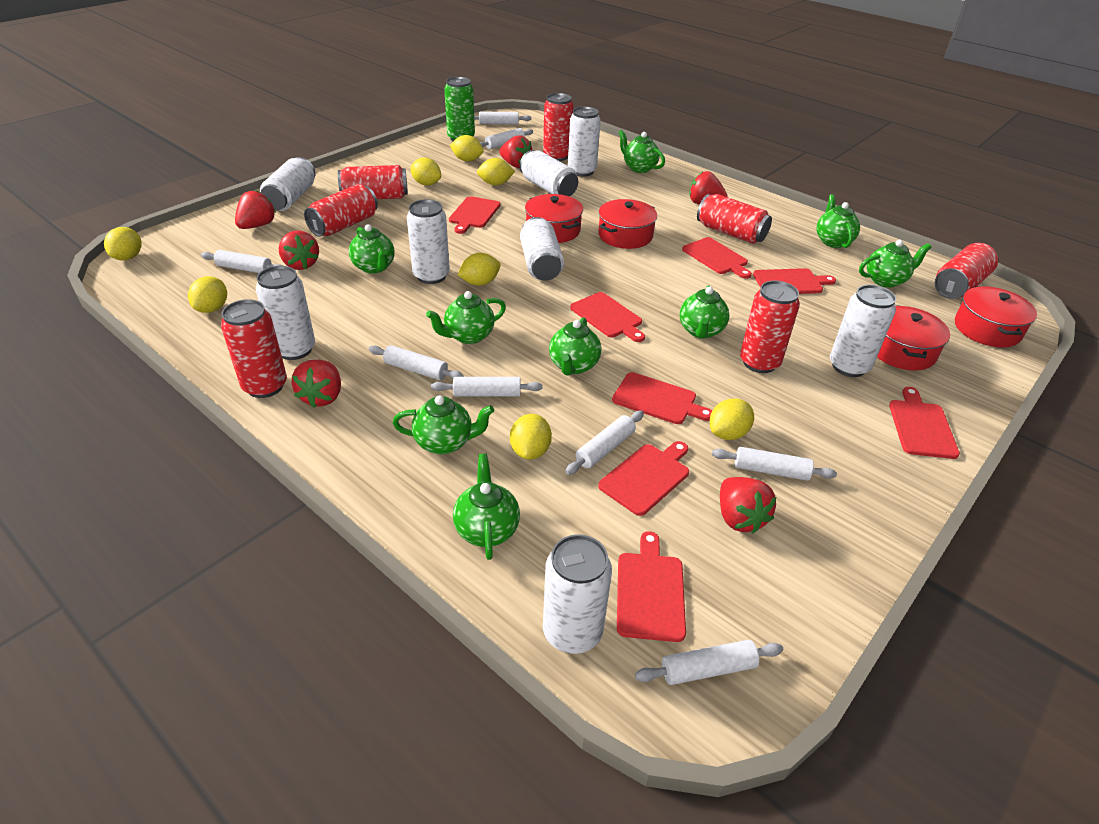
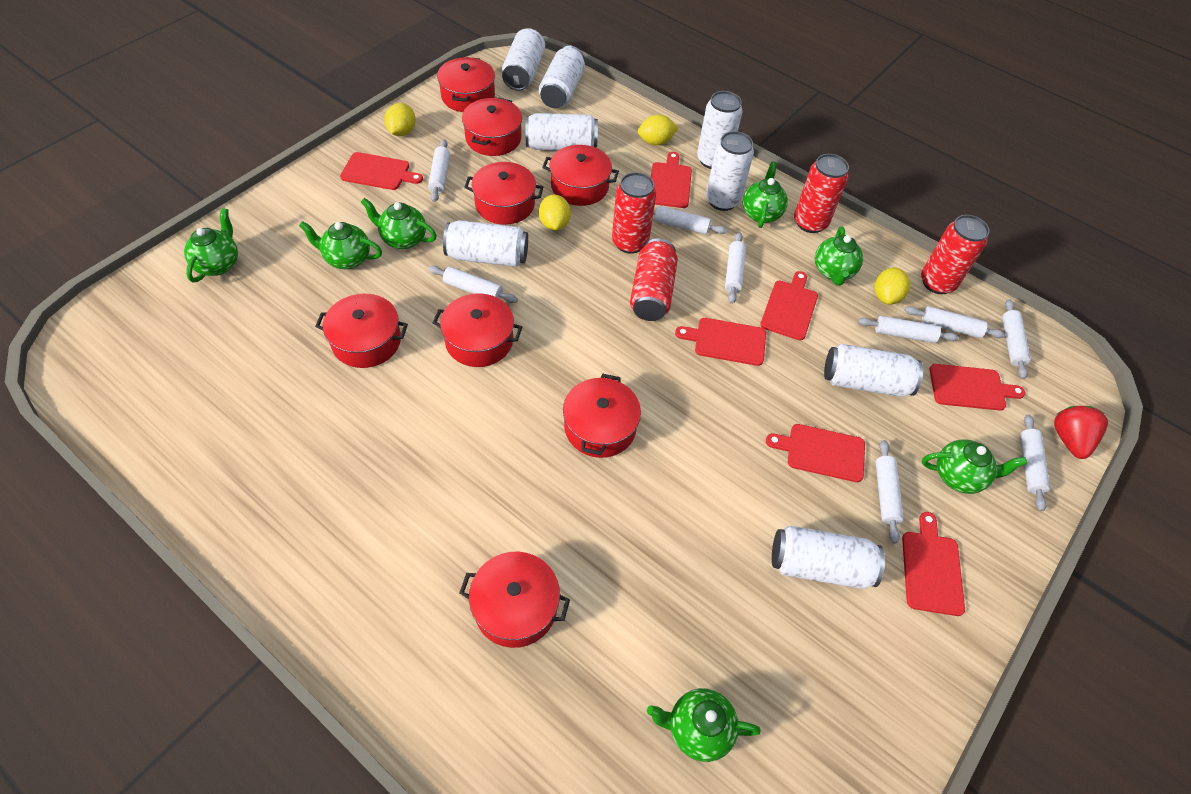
green can: [444,77,475,141] = 1 -> none = 0
green teapot: [349,224,395,274] [393,395,494,454] [426,291,506,344] [453,454,520,560] [549,317,601,376] [619,130,665,173] [680,285,729,339] [817,194,860,248] [859,240,931,288] = 9 -> [184,208,238,282] [299,221,382,269] [361,198,437,249] [647,688,761,762] [743,161,788,228] [815,226,863,286] [922,440,1027,494] = 7
red can: [221,299,287,398] [304,184,378,237] [338,165,408,199] [543,93,574,161] [697,194,772,244] [740,280,800,373] [935,243,998,299] = 7 -> [612,172,656,254] [630,239,678,321] [794,154,849,233] [921,215,990,294] = 4
red cutting board: [449,196,500,234] [570,292,645,342] [598,441,689,516] [612,372,712,424] [617,531,686,642] [682,237,752,279] [753,268,836,294] [889,387,960,459] = 8 -> [340,152,423,190] [651,152,692,208] [675,318,766,366] [760,271,818,340] [766,424,865,482] [902,512,965,616] [929,364,1025,411] = 7
red pot: [525,194,583,243] [598,199,657,249] [877,305,950,370] [955,286,1037,347] = 4 -> [315,294,408,368] [433,293,522,367] [437,57,495,112] [459,552,570,648] [462,98,522,156] [464,162,543,225] [542,145,619,206] [563,374,641,458] = 8
red strawberry: [235,190,276,229] [279,230,319,270] [291,360,341,408] [499,135,532,168] [689,171,728,204] [720,477,776,534] = 6 -> [1054,406,1108,459] = 1
white rolling pin: [201,250,282,273] [369,345,464,380] [431,377,542,396] [474,112,531,124] [480,128,533,149] [565,410,644,475] [635,640,783,685] [712,447,837,481] = 8 -> [428,139,450,202] [428,266,518,303] [653,205,727,235] [725,232,746,304] [858,316,959,343] [876,440,904,544] [904,306,1005,338] [1002,299,1031,379] [1020,414,1050,511] = 9
yellow lemon: [104,227,142,261] [188,276,227,313] [410,158,441,186] [450,135,484,161] [457,253,500,286] [477,158,515,185] [510,414,552,460] [709,398,754,440] = 8 -> [384,103,416,136] [539,195,571,231] [638,115,678,145] [874,268,910,305] = 4

